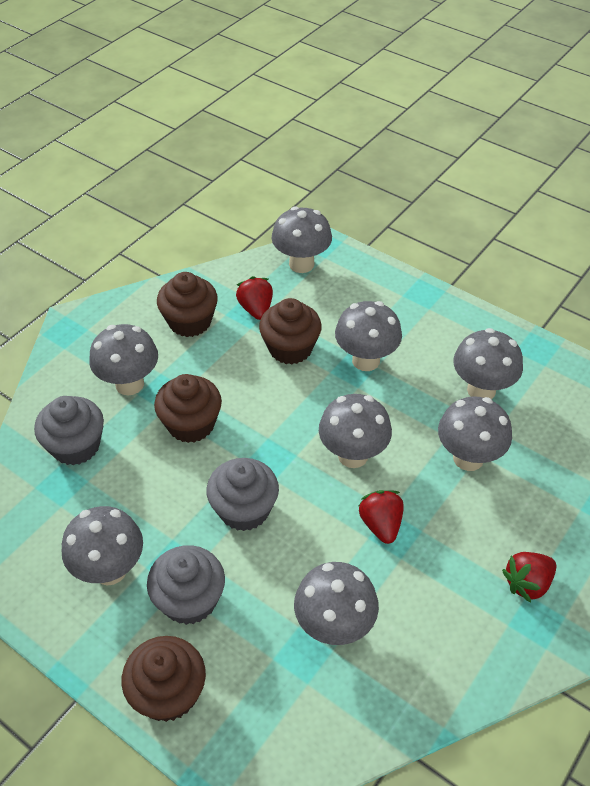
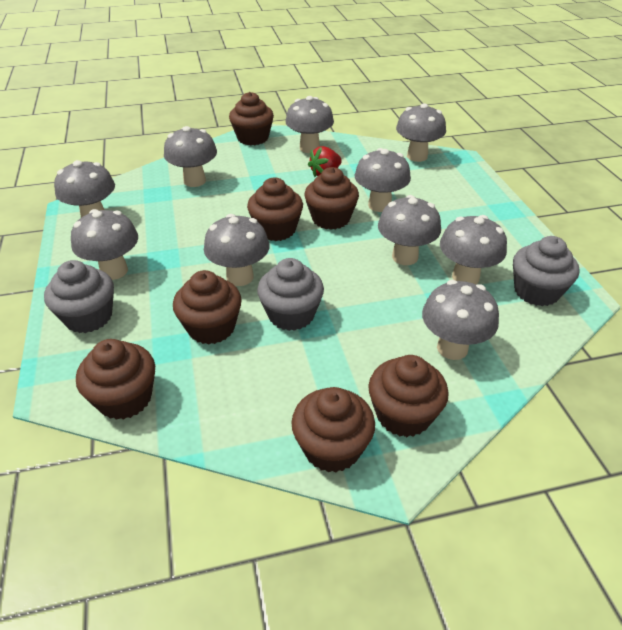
brown cupcake: [122,636,206,722] [154,374,222,443] [157,272,218,337] [259,298,322,365] = 4 -> [76,339,155,420] [173,270,242,345] [229,92,274,145] [247,177,303,241] [291,387,375,473] [304,167,359,230] [368,355,449,437] = 7
grey mushroom: [62,506,143,585] [89,324,158,395] [272,206,332,273] [294,562,379,645] [319,394,392,468] [335,301,402,371] [438,396,512,471] [453,328,523,399] = 8 -> [54,160,115,217] [71,209,138,280] [164,126,217,187] [204,214,270,286] [285,96,334,153] [355,148,411,212] [378,195,441,265] [396,103,446,162] [422,280,499,360] [440,215,507,284] = 10
red strawberry: [236,276,273,320] [359,490,404,544] [502,552,556,603] = 3 -> [308,146,342,177] = 1

